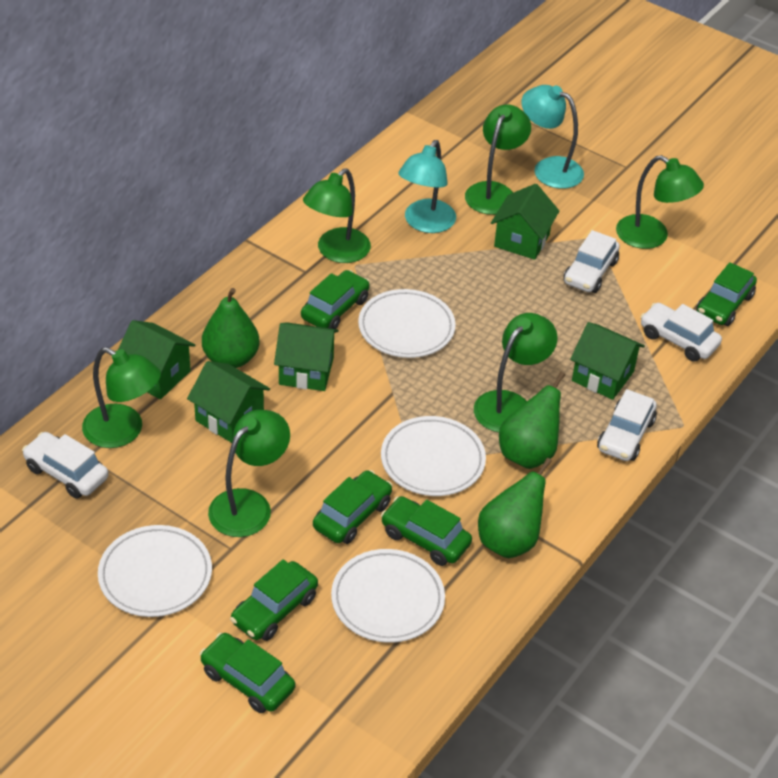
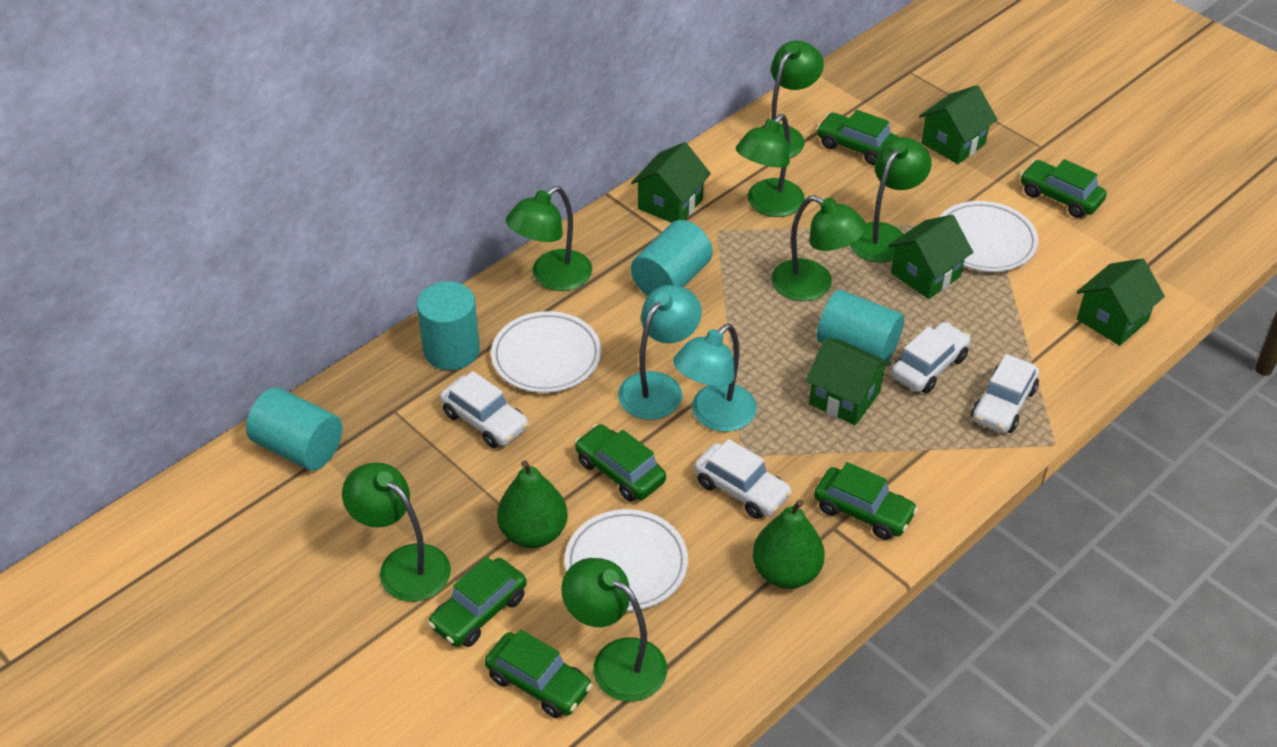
green lamp: [82,347,161,448] [208,410,290,537] [303,168,371,263] [465,104,531,215] [474,313,558,432] [616,155,704,249] = 6 -> [342,463,451,602] [506,186,592,291] [561,558,667,702] [736,114,805,217] [762,40,824,158] [772,195,867,301] [850,137,932,263] = 7
green pear: [202,288,259,368] [478,458,552,558] [499,372,565,469] = 3 -> [497,460,568,548] [752,499,825,589] = 2
turquoise cylinder: none = 0 -> [246,387,343,471] [417,281,480,370] [631,220,713,296] [817,290,904,361] = 4
white plate: [98,525,212,617] [331,549,445,643] [358,289,456,358] [381,416,486,496] = 4 -> [491,311,601,393] [565,509,688,611] [939,201,1038,272] = 3

